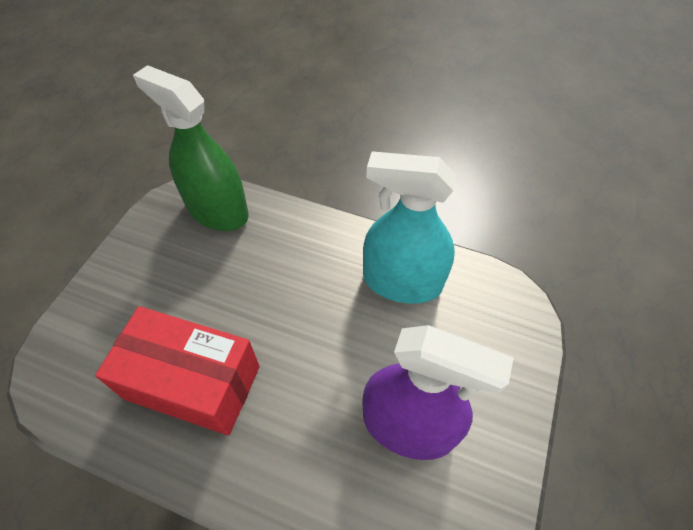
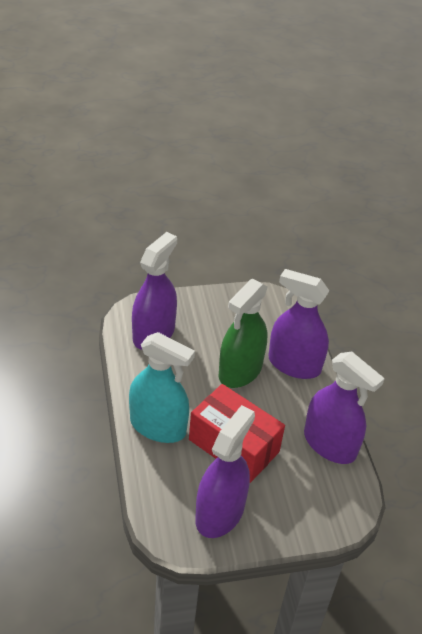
purple spray bottle: [362,325,514,460] = 1 -> [132,232,177,350] [195,405,255,538] [269,269,329,379] [304,352,385,464] = 4

